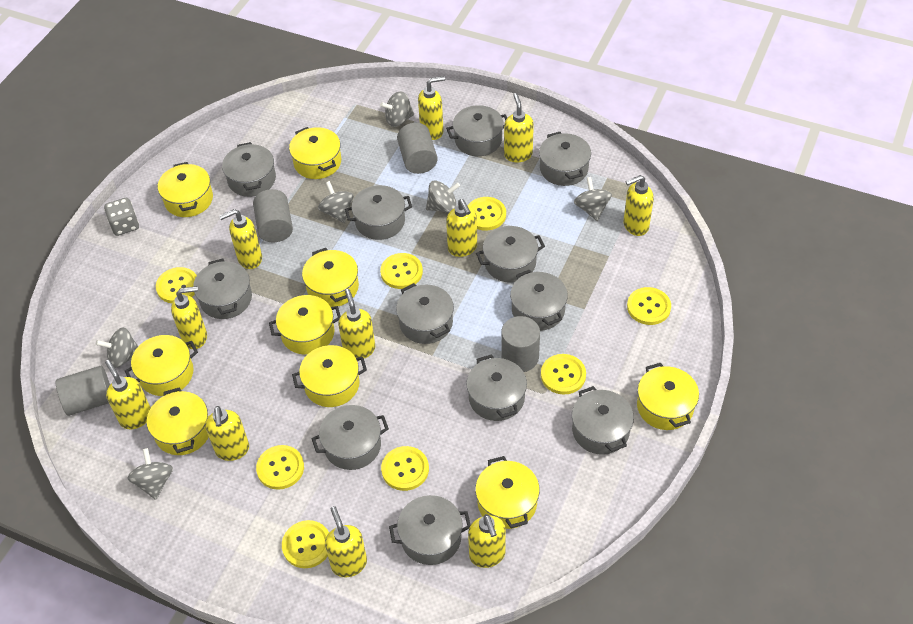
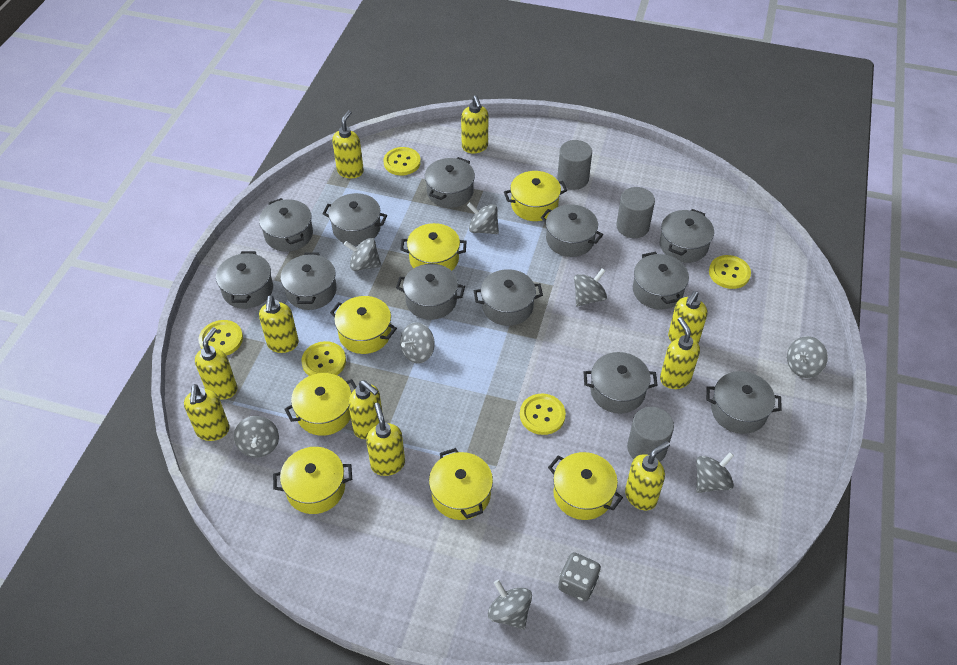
grey cylinder: [56,366,110,416] [253,189,293,242] [397,123,438,174] [501,316,540,372] = 4 -> [557,140,592,190] [616,187,655,238] [627,407,674,462] = 3
grey spinning top: [96,327,138,368] [127,448,173,500] [318,181,354,223] [380,91,414,127] [426,180,460,213] [574,177,612,221] = 6 -> [234,416,279,458] [344,238,382,271] [400,322,435,364] [467,203,499,234] [488,580,532,630] [574,269,607,307] [696,452,734,493] [787,336,828,378] = 8
yellow button: [156,267,197,303] [256,445,304,490] [282,520,329,568] [380,253,423,289] [381,446,429,491] [468,197,506,231] [541,354,586,395] [627,287,671,325] = 8 -> [199,320,243,356] [302,341,346,376] [383,147,421,175] [520,394,566,435] [709,255,751,289] = 5
yellow pot: [125,335,198,396] [147,387,209,455] [158,162,213,217] [269,295,341,355] [289,127,341,179] [292,345,367,407] [302,248,359,307] [475,456,540,529] [637,363,699,430] = 9 -> [273,447,352,514] [284,373,356,436] [330,296,397,354] [400,223,467,271] [429,448,493,520] [504,171,567,221] [548,452,623,520] = 7
yellow soap dispenser: [105,360,151,429] [171,286,207,349] [205,406,249,461] [219,209,262,269] [325,506,367,577] [338,289,375,358] [418,76,445,140] [446,199,477,257] [468,514,506,568] [504,93,534,162] [624,175,654,236] = 11 -> [184,384,230,441] [195,327,237,400] [259,295,299,353] [332,110,364,178] [348,380,383,439] [366,403,405,476] [461,95,488,153] [625,441,670,510] [660,317,700,389] [668,291,707,344] = 10

